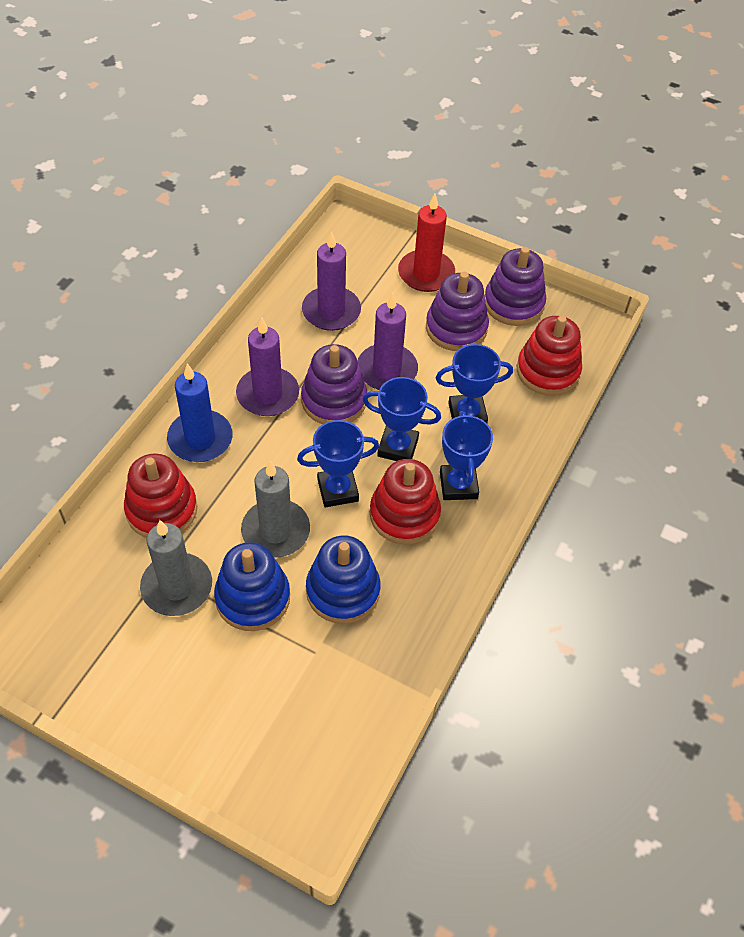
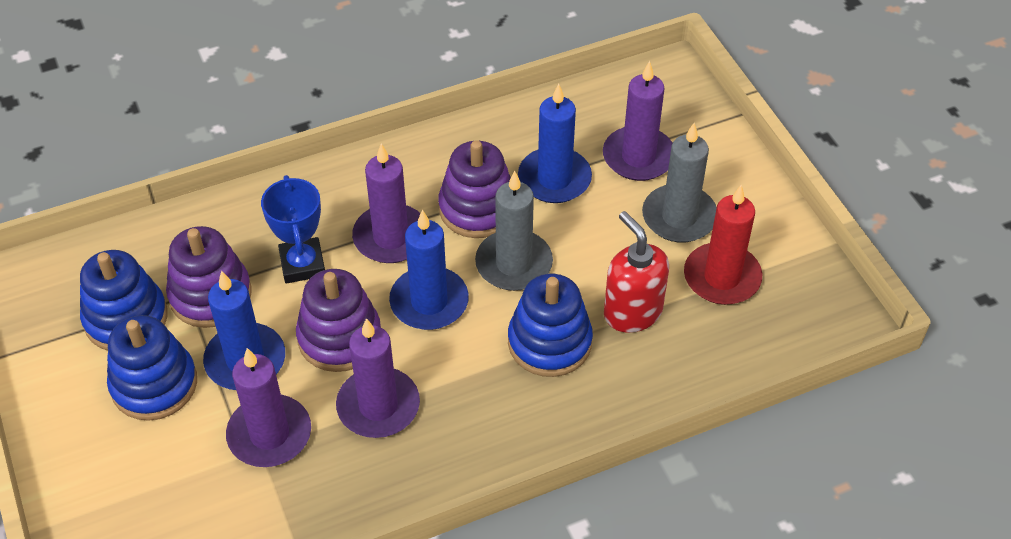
blue candle: [167,363,233,462] = 1 -> [203,271,285,390] [389,210,469,330] [518,84,592,203] = 3
blue stacking toy: [214,542,290,631] [306,535,380,624] = 2 -> [80,250,168,351] [107,315,197,421] [508,274,593,377] = 3
blue trophy: [297,420,379,508] [363,377,441,461] [436,344,513,423] [440,411,493,500] = 4 -> [261,175,325,283] = 1
purple candle: [236,318,299,416] [302,231,361,331] [357,292,418,390] = 3 -> [226,348,311,467] [336,318,420,438] [352,143,421,263] [603,61,673,181] = 4
red soap dispenser: none = 0 -> [604,211,669,333] = 1
red stacking toy: [124,453,197,538] [370,459,441,545] [517,316,582,396] = 3 -> none = 0

